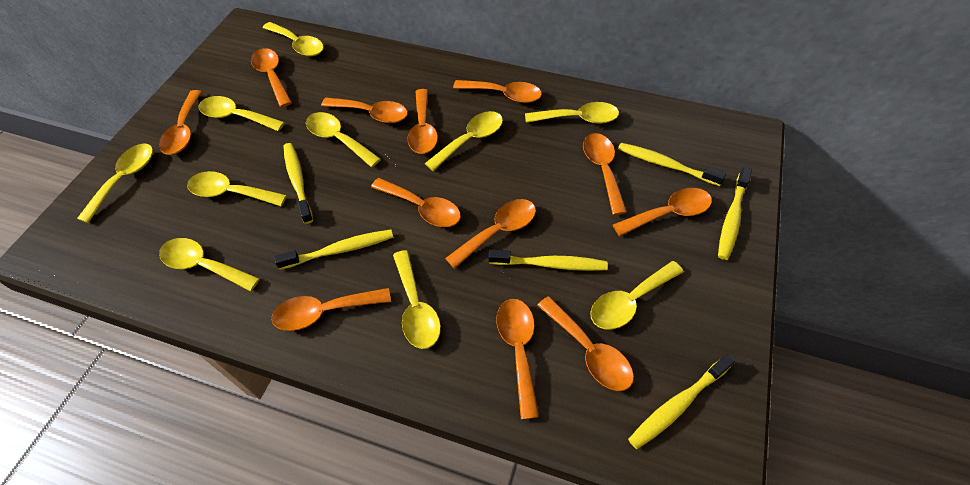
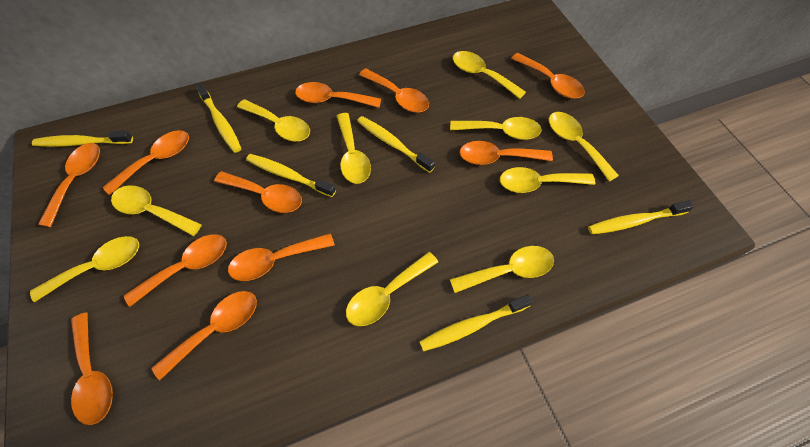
orange spoon: [159,90,202,155] [251,48,292,107] [271,288,391,331] [321,98,408,123] [371,178,461,227] [407,89,438,154] [445,199,536,269] [453,80,542,103] [496,299,539,419] [537,296,634,391] [583,133,627,215] [613,188,712,236] = 12 -> [38,143,100,227] [71,312,113,425] [103,130,189,195] [124,234,227,307] [151,291,257,380] [214,171,302,213] [228,233,335,281] [295,82,381,108] [359,68,429,113] [459,141,553,165] [511,53,585,99] = 11

